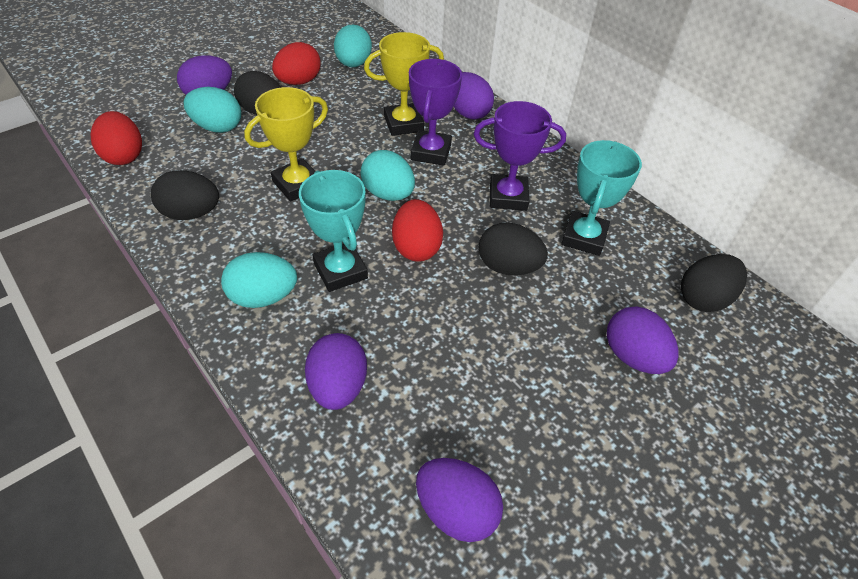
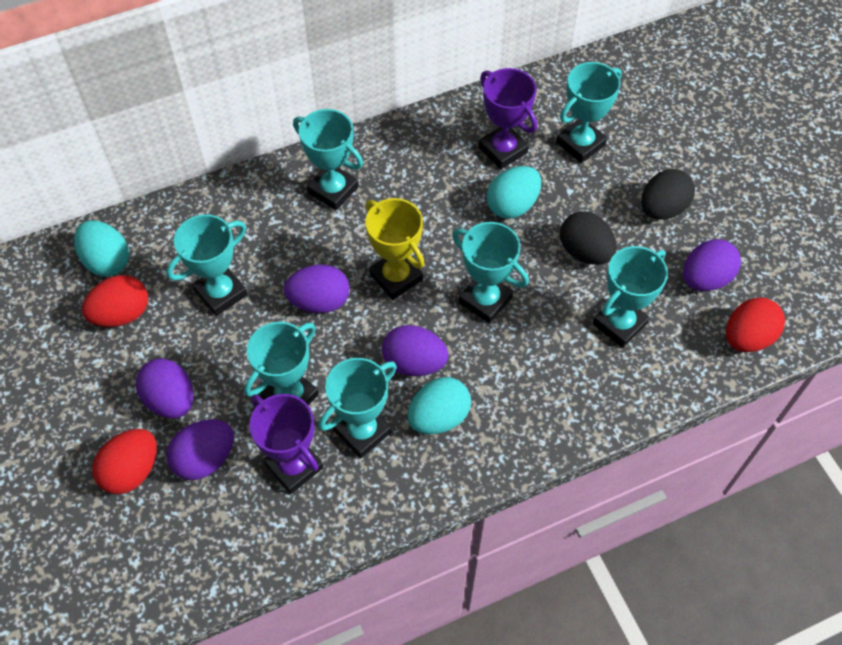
black egg: [151,170,219,220] [234,71,281,115] [479,223,548,276] [681,254,747,312] = 4 -> [560,211,617,265] [641,169,695,220] = 2
turquoise egg: [184,87,241,133] [221,252,297,308] [334,25,372,67] [360,150,415,201] = 4 -> [74,220,129,276] [408,377,471,434] [487,166,541,219] = 3
turquoise trophy: [299,170,368,292] [561,140,642,256] = 2 -> [166,214,248,316] [244,322,319,405] [293,109,363,210] [318,358,397,458] [452,222,529,323] [556,62,622,163] [593,246,668,348] = 7
yellow trophy: [244,87,328,202] [364,32,444,136] = 2 -> [365,198,424,300] = 1

